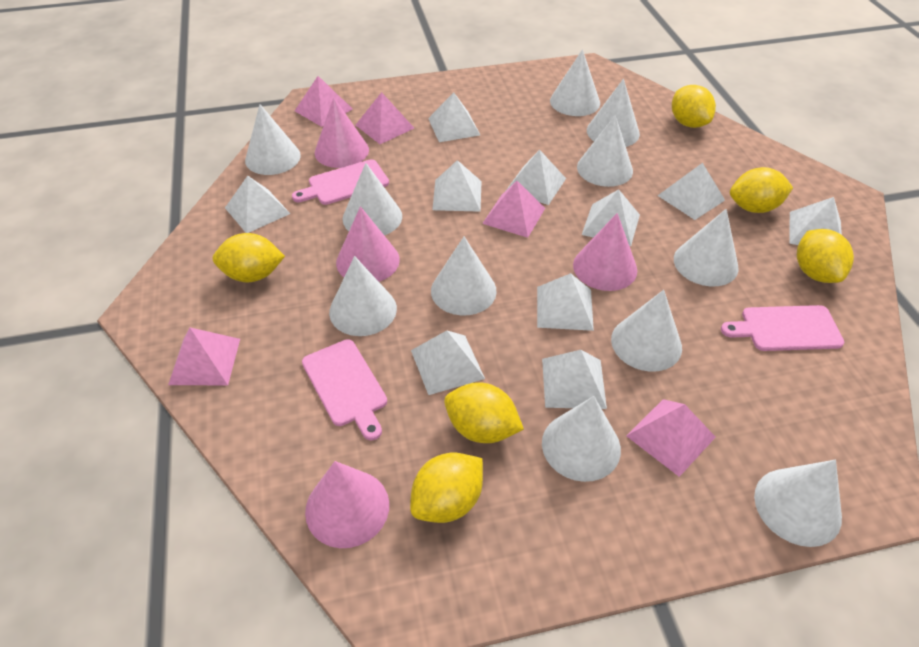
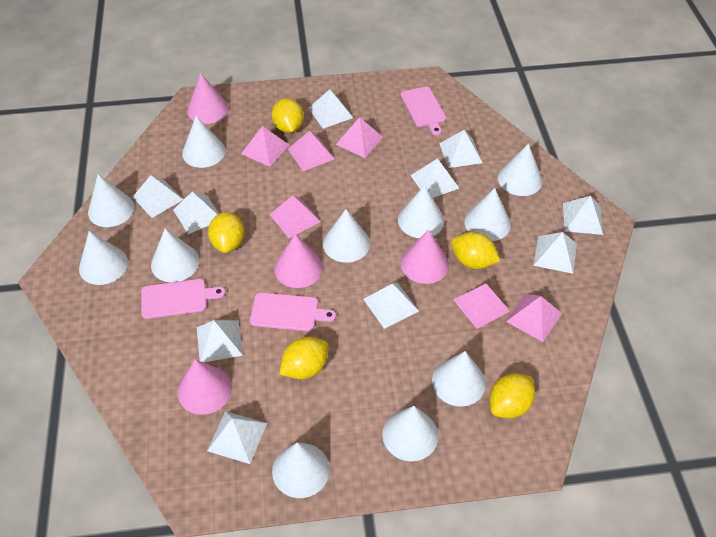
pink pyramid: [168,327,240,385] [295,76,352,127] [356,92,414,144] [482,181,545,238] [626,399,716,477] = 5 -> [241,126,289,167] [269,195,321,238] [288,130,334,171] [336,117,383,158] [453,283,510,329] [506,294,562,342] = 6
yellow lemon: [213,233,285,282] [410,452,483,523] [444,382,524,443] [672,85,716,128] [730,167,793,213] [797,229,854,283] = 6 -> [208,212,245,253] [272,98,304,133] [280,337,328,379] [451,232,500,269] [489,373,535,418] = 5

